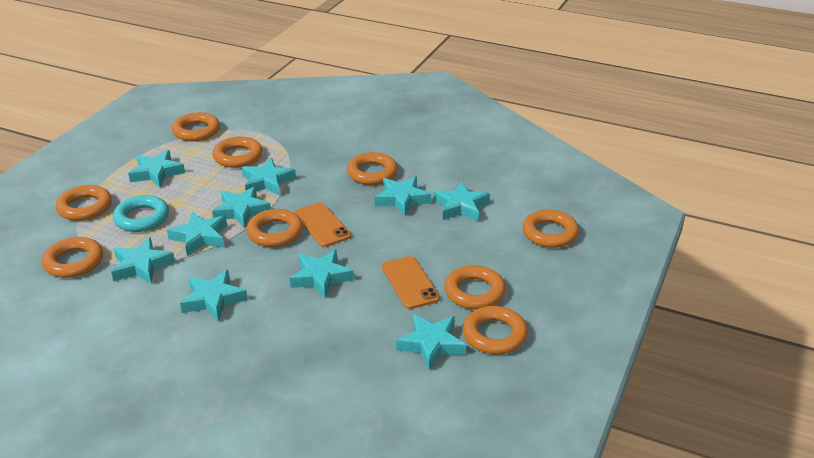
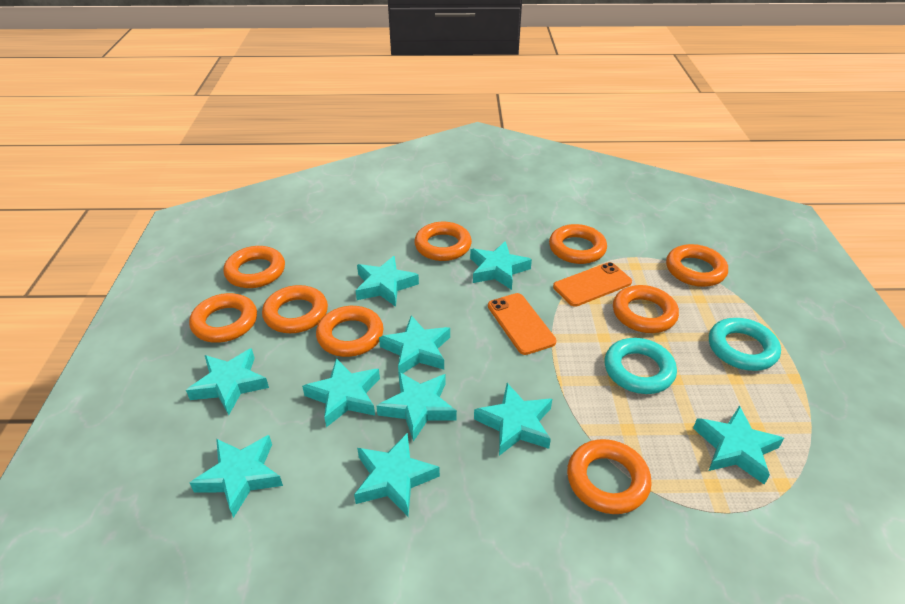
turquoise ring: [113,195,169,232] = 1 -> [604,338,677,394] [709,318,781,371] = 2

